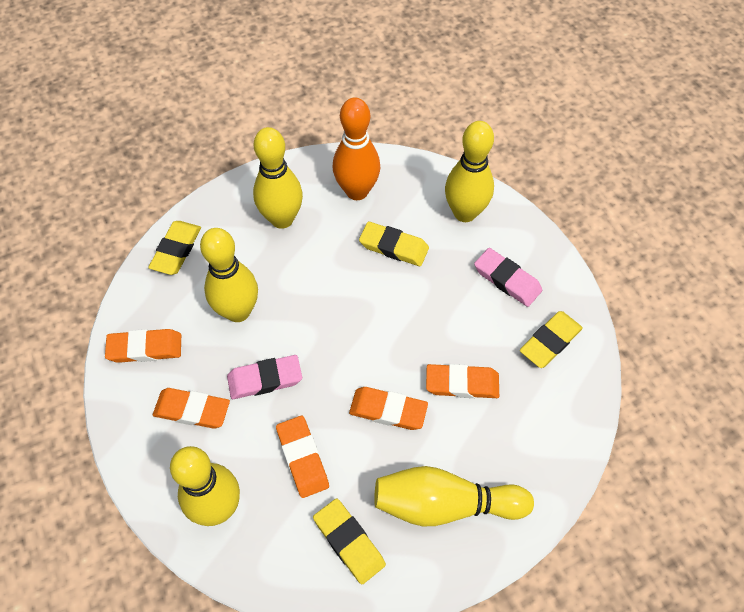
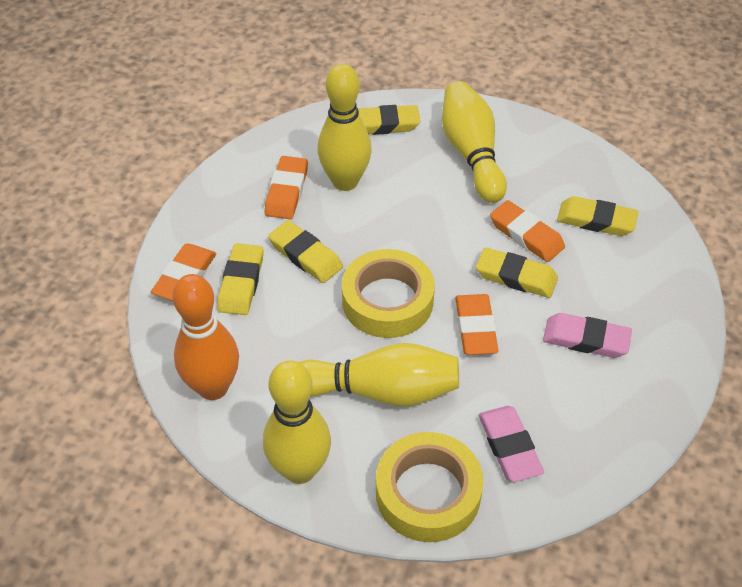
orange eraser: [105,329,181,363] [153,388,230,429] [276,416,329,498] [349,387,428,430] [426,364,499,398] = 5 -> [151,244,216,301] [265,156,308,219] [455,294,499,355] [490,200,565,262] = 4
yellow bowling pin: [170,446,240,526] [200,228,258,322] [253,127,303,229] [374,466,534,526] [445,121,494,222] = 5 -> [263,360,331,484] [299,343,459,406] [317,64,372,191] [442,81,507,203] = 4
yellow eraser: [148,221,201,275] [313,498,386,584] [359,222,429,266] [520,311,583,368] = 4 -> [217,243,263,315] [268,220,343,283] [358,105,420,135] [476,247,558,298] [557,196,638,236] = 5
yellow tape: none = 0 -> [342,249,435,338] [376,432,484,542] = 2

